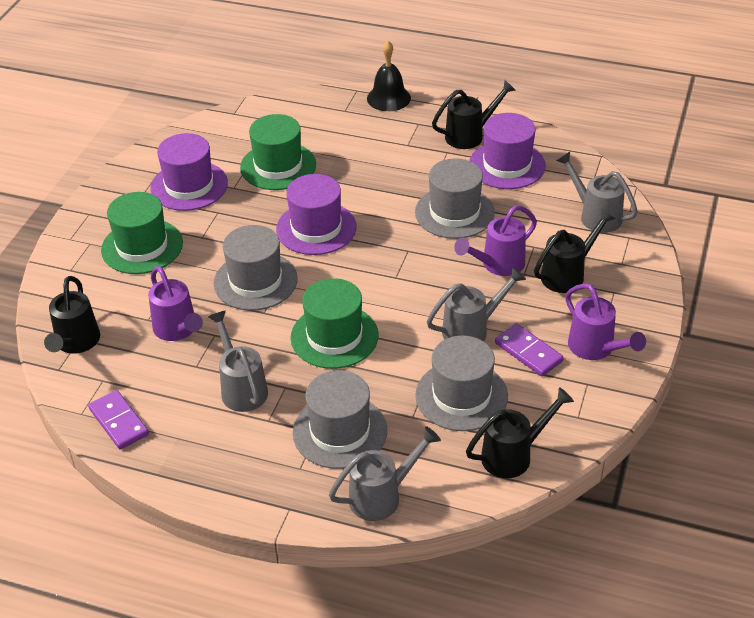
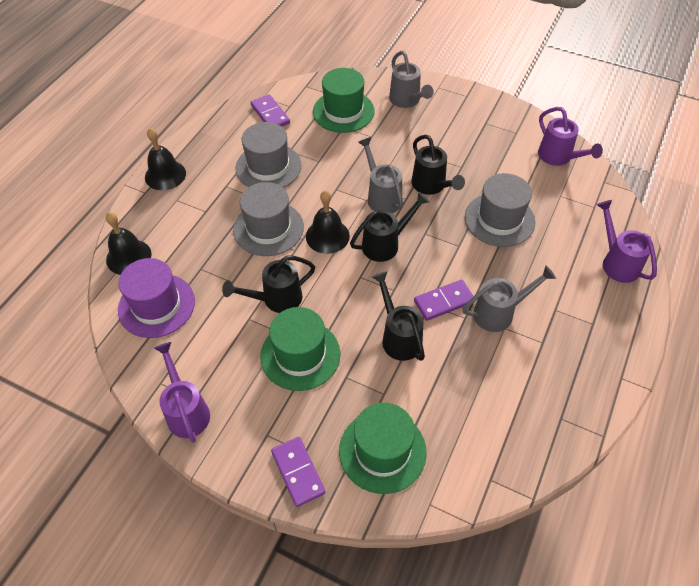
black bell: [367,41,411,111] = 1 -> [106,212,152,275] [145,128,186,190] [306,190,350,254] = 3
grey hat: [213,225,298,310] [293,370,387,469] [415,158,495,239] [415,335,508,431] = 4 -> [233,182,304,256] [235,122,302,188] [465,173,536,247] = 3
grey watering can: [208,310,268,412] [329,426,441,521] [427,267,526,341] [556,151,638,233] = 4 -> [358,137,403,213] [389,51,434,108] [463,266,556,332] = 3
purple domino: [88,390,149,450] [495,323,564,376] = 2 -> [250,94,290,127] [271,437,325,507] [414,280,473,321] = 3
purple hat: [150,133,228,211] [276,174,356,255] [469,113,546,189] = 3 -> [118,258,195,338] = 1

